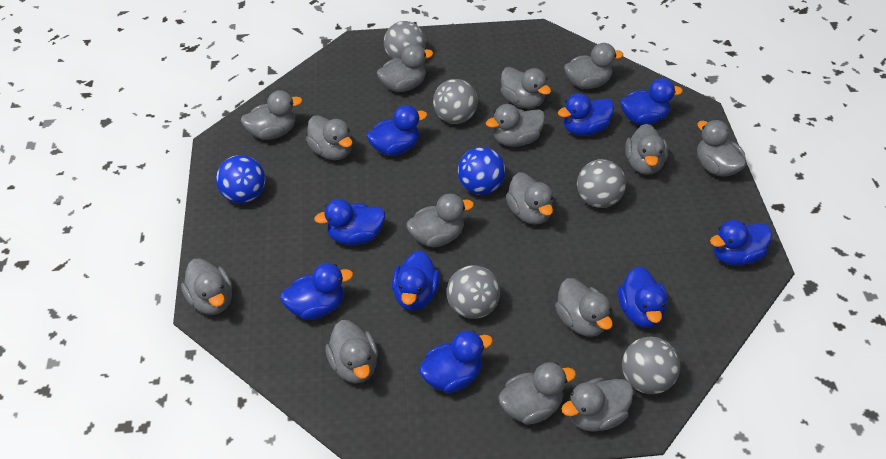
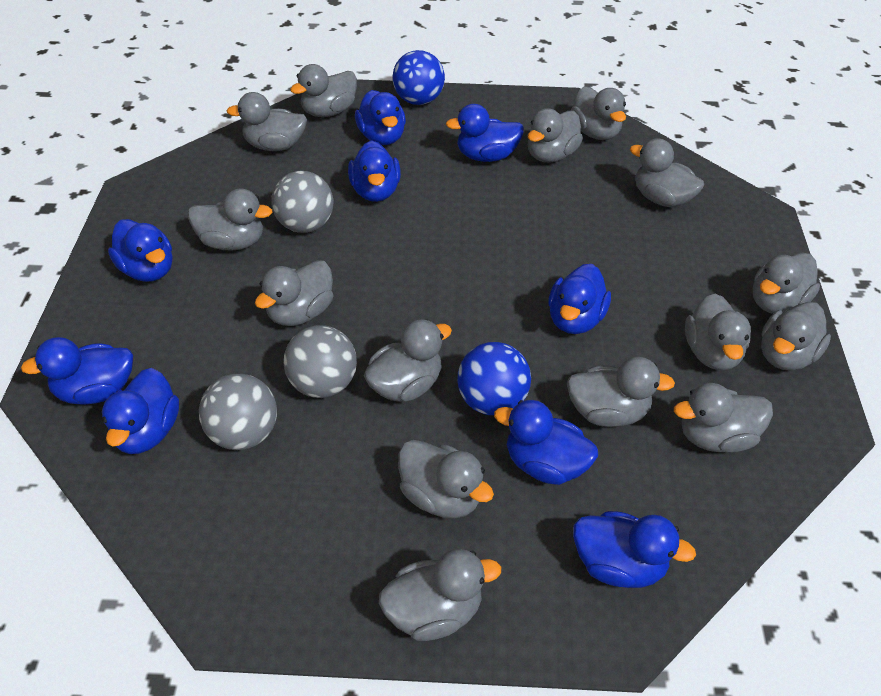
grey ball: [384,21,426,59] [433,79,478,124] [447,265,500,319] [577,159,626,208] [622,337,680,394] = 5 -> [199,374,277,450] [271,171,334,233] [283,325,357,398] = 3

